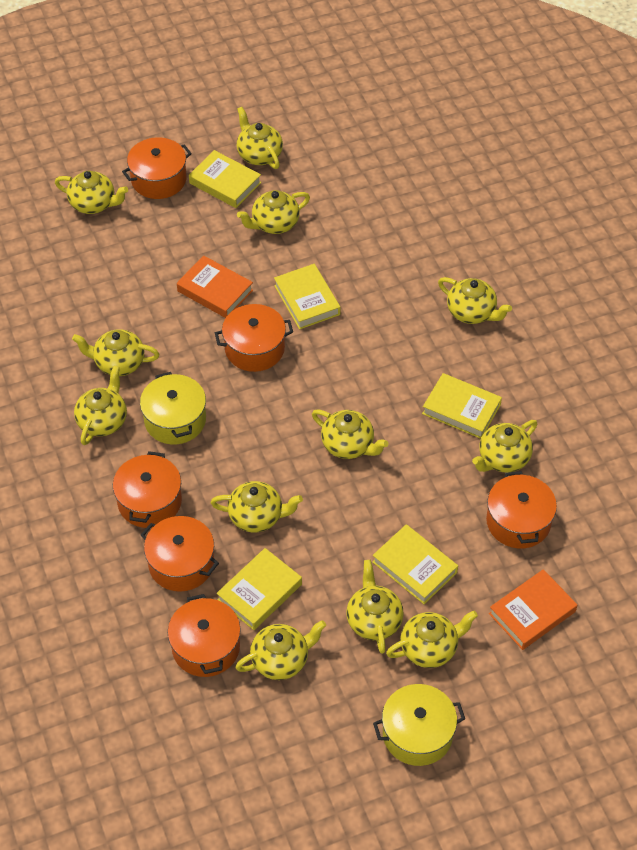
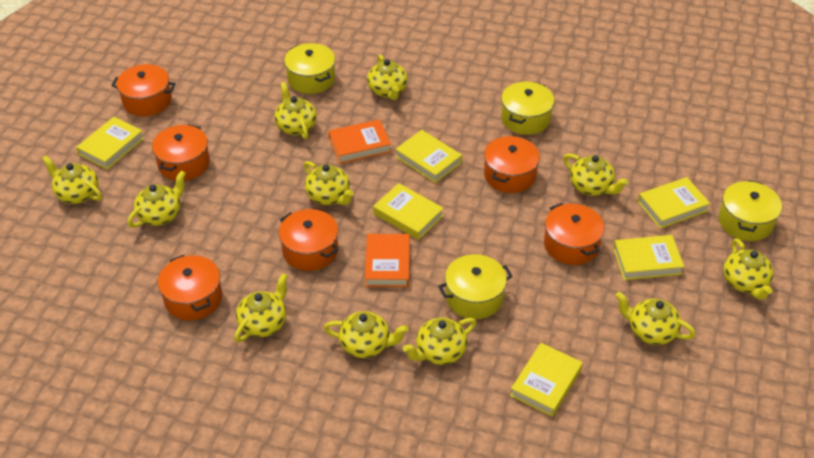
yellow book: [189,150,261,208] [216,548,302,630] [274,264,341,329] [372,524,458,604] [422,373,502,439] = 5 -> [76,117,144,170] [373,183,444,240] [395,130,462,183] [510,343,583,417] [613,235,685,280] [638,177,710,229] = 6
yellow pot: [140,372,206,444] [373,684,465,766] = 2 -> [284,43,335,94] [438,254,513,319] [501,82,554,135] [719,180,782,241] = 4
yellow teapot: [55,171,128,214] [72,329,159,376] [74,366,127,445] [211,481,303,533] [235,620,326,680] [237,107,283,169] [237,190,310,234] [312,409,389,459] [346,560,404,654] [386,611,478,668] [438,277,512,324] [472,420,538,473] = 12 -> [42,155,102,204] [127,171,186,228] [234,273,288,342] [275,82,317,139] [304,161,354,205] [324,311,409,358] [367,54,408,100] [403,318,476,365] [563,153,628,196] [615,292,696,345] [723,239,774,300] = 11

